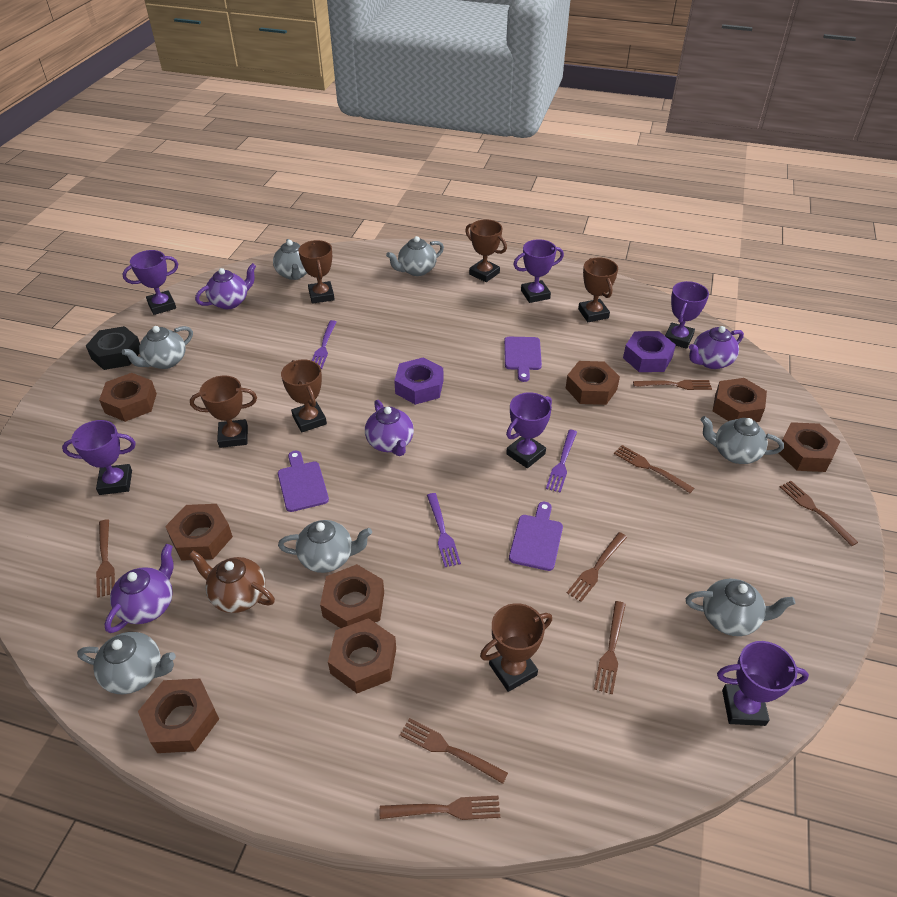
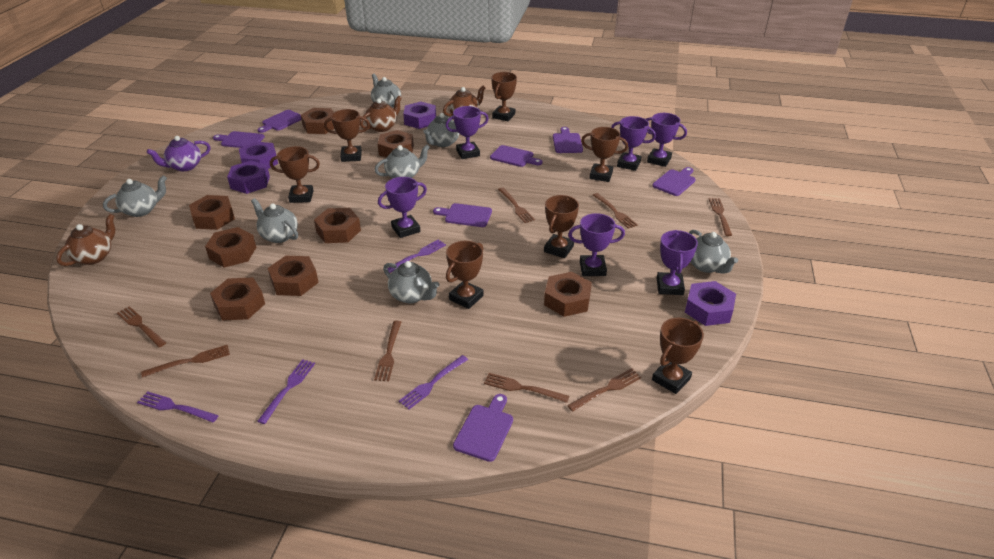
black nut: [86,326,140,370] = 1 -> none = 0
brown teapot: [188,550,275,613] = 1 -> [56,214,115,266] [360,96,402,132] [443,86,485,116] = 3
brown trophy: [190,375,257,448] [281,359,327,432] [298,240,335,304] [465,219,507,282] [480,603,552,692] [578,258,618,322] = 6 -> [270,146,320,203] [324,109,370,162] [446,241,484,309] [491,72,517,121] [544,195,579,258] [581,127,628,182] [652,318,704,394] = 7
purple cutting board: [278,450,329,512] [504,337,542,382] [509,502,563,571] = 3 -> [213,131,265,148] [257,110,301,133] [433,203,492,227] [453,394,513,462] [490,145,542,167] [553,127,583,153] [652,167,696,196] = 7
purple fork: [312,320,337,369] [427,493,461,567] [546,430,577,493] = 3 -> [137,391,219,422] [257,359,315,424] [387,239,446,273] [399,355,468,409] = 4
purple nut: [394,357,443,405] [623,331,676,372] = 2 -> [227,160,270,194] [239,141,278,169] [403,102,436,129] [685,281,736,326] = 4
purple teapot: [104,544,174,633] [195,263,256,309] [365,400,414,456] [689,326,744,369] = 4 -> [147,136,210,171] = 1

